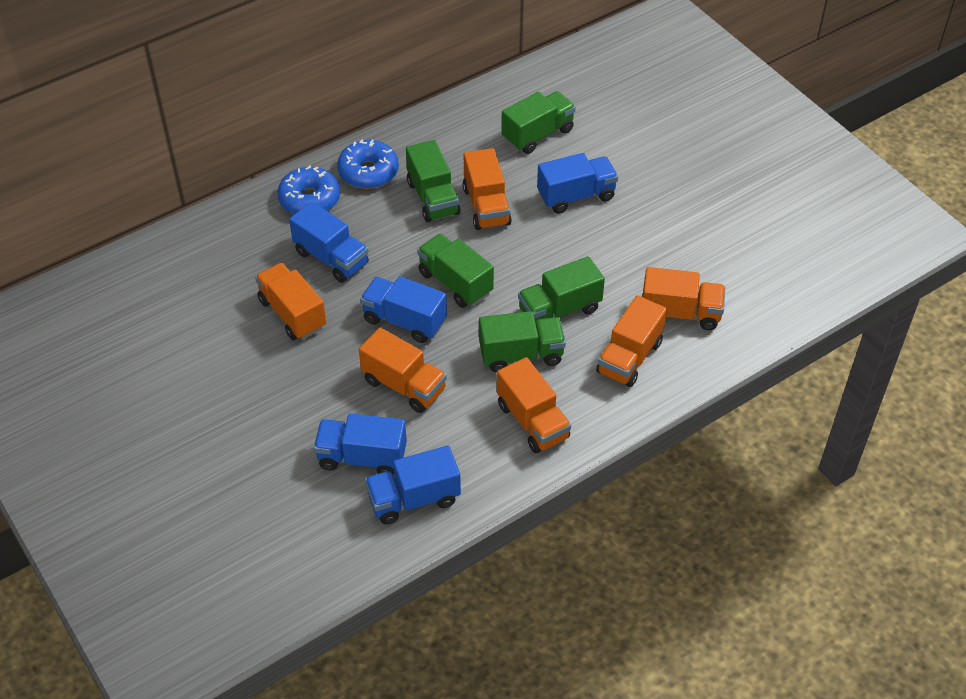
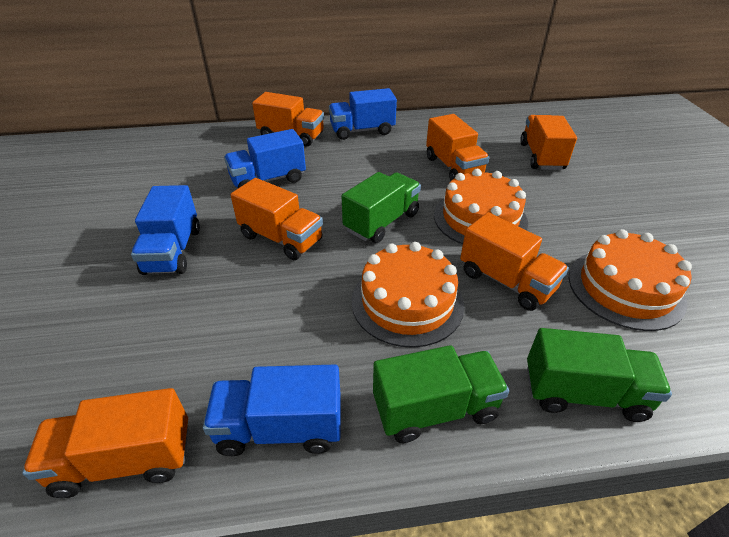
blue donut: [277,166,340,214] [337,139,399,189] = 2 -> none = 0
blue truck: [289,202,369,283] [314,413,407,475] [360,276,447,343] [365,446,461,525] [537,153,618,214] = 5 -> [131,185,200,275] [203,365,341,456] [224,129,306,188] [329,88,397,140] = 4
green truck: [406,140,461,222] [417,234,494,308] [479,311,566,372] [501,91,576,154] [518,256,605,323] = 5 -> [342,172,421,243] [373,345,509,443] [527,328,672,422] = 3
orange cake: none = 0 -> [351,242,465,348] [434,169,528,244] [569,229,692,331] = 3

